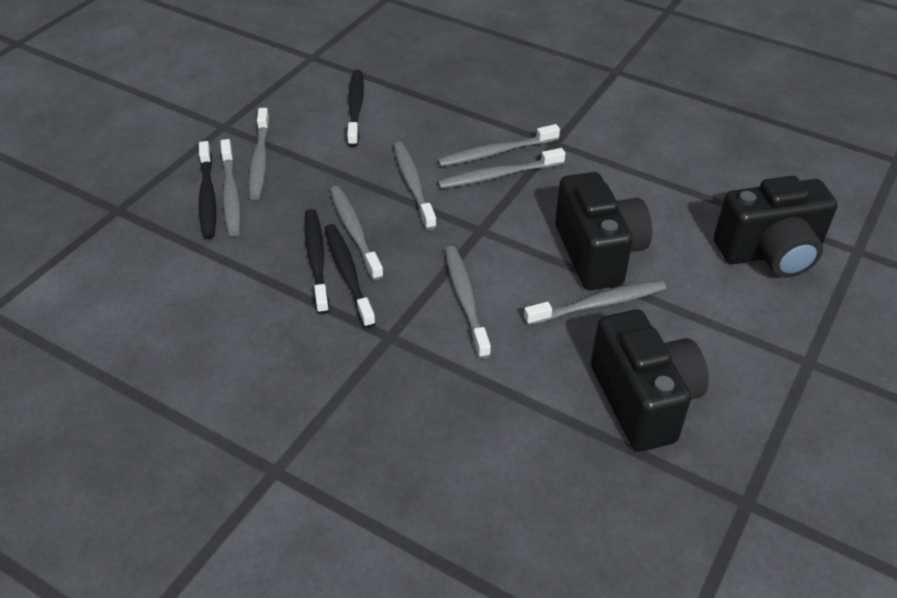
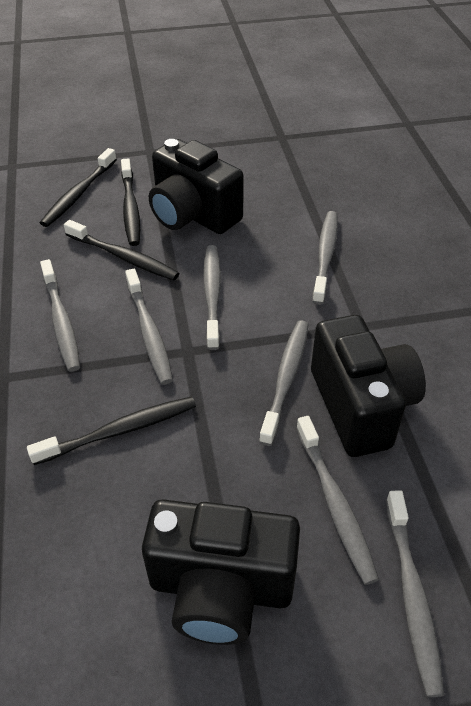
grey toothbrush: [220,139,241,236] [249,108,270,200] [330,186,384,281] [393,142,437,230] [437,124,560,167] [437,148,565,189] [445,246,491,359] [524,280,666,326] = 8 -> [40,259,80,372] [125,269,173,385] [203,245,221,350] [259,320,309,446] [296,416,379,585] [312,211,338,305] [386,490,444,697] = 7

